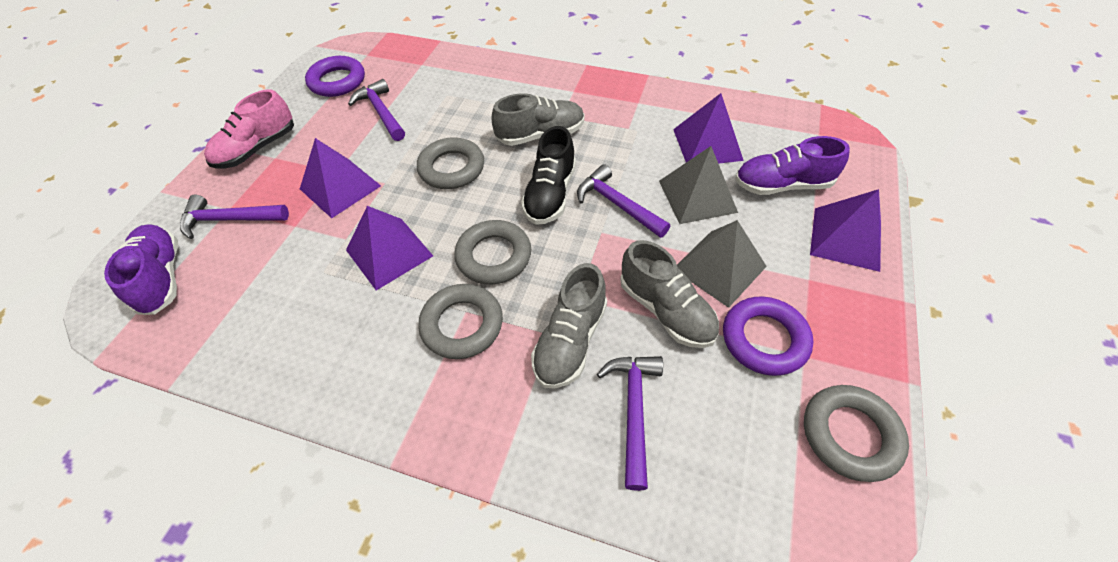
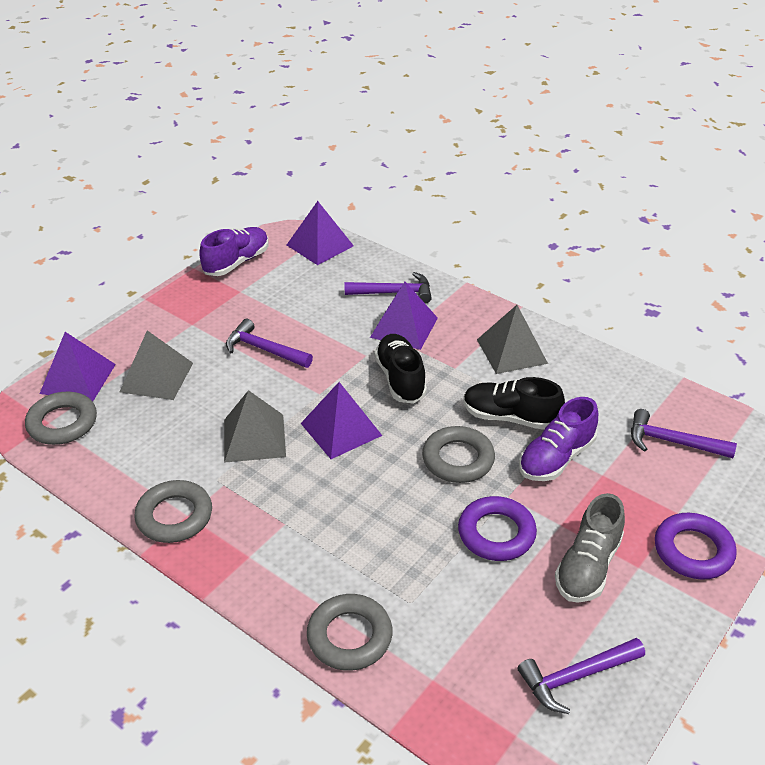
black shoe: [521,126,576,225] = 1 -> [375,334,427,404] [463,377,565,430] = 2
grey pyramid: [659,146,738,224] [677,220,767,308] = 2 -> [120,330,193,400] [224,390,286,463] [477,305,548,374] = 3
grey shoe: [492,93,585,146] [531,263,607,389] [620,240,719,348] = 3 -> [555,493,625,603] = 1
pink shoe: [204,89,294,169] = 1 -> none = 0

